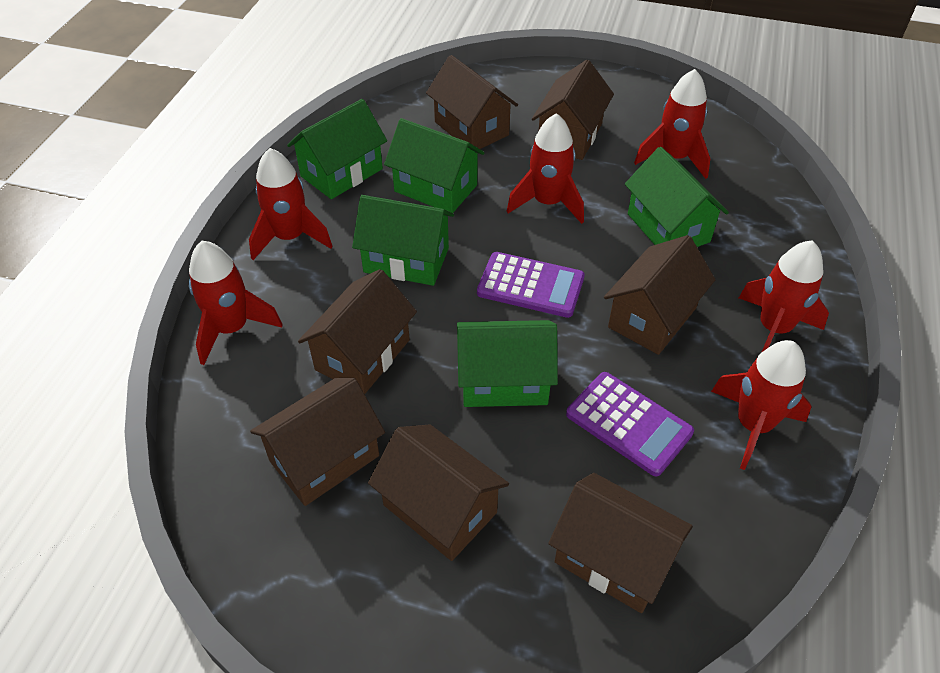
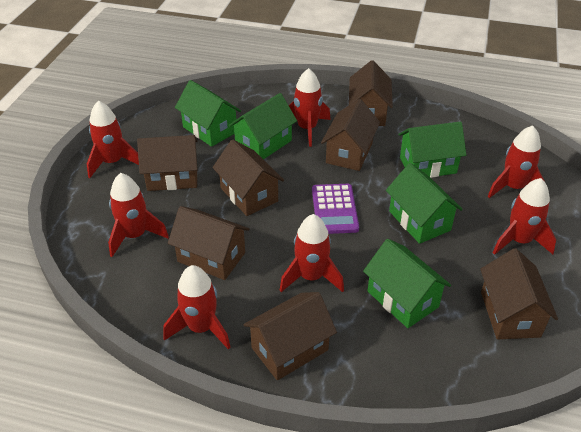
purple calculator: [477,252,585,318] [566,372,694,476] = 2 -> [312,184,359,234] = 1
red rocket: [189,241,282,365] [249,148,333,260] [507,113,584,224] [634,69,710,179] [711,340,812,470] [739,240,829,352] = 6 -> [87,101,139,178] [108,173,169,257] [163,265,231,350] [280,214,344,292] [289,68,331,147] [488,125,545,198] [493,178,556,255] = 7

